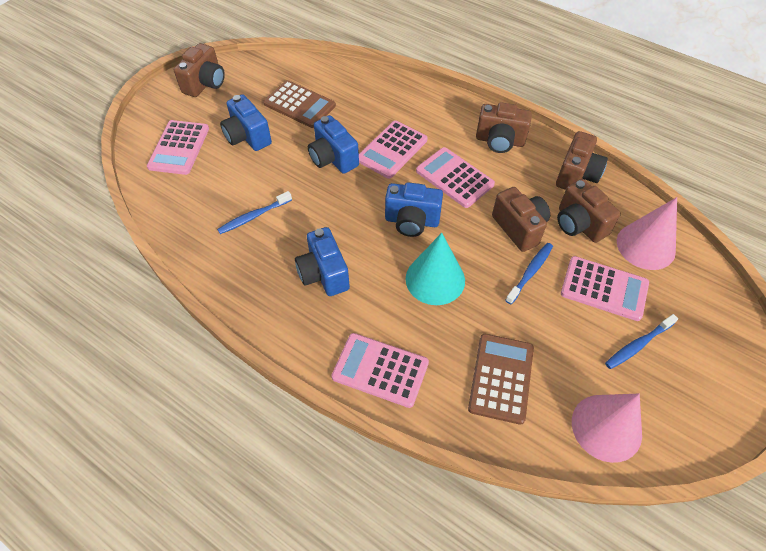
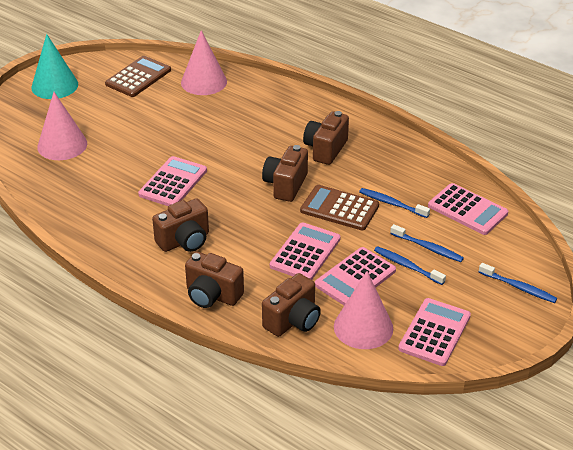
blue camera: [220,94,272,151] [295,227,350,296] [308,115,359,174] [385,182,443,237] = 4 -> none = 0
blue toothbrush: [217,191,292,234] [505,243,553,304] [605,314,678,369] = 3 -> [359,188,430,218] [374,246,446,285] [390,224,464,262] [479,263,557,303] = 4
pink cone: [572,394,642,463] [617,197,677,270] = 2 -> [37,92,87,160] [181,30,227,95] [334,271,393,349] = 3

